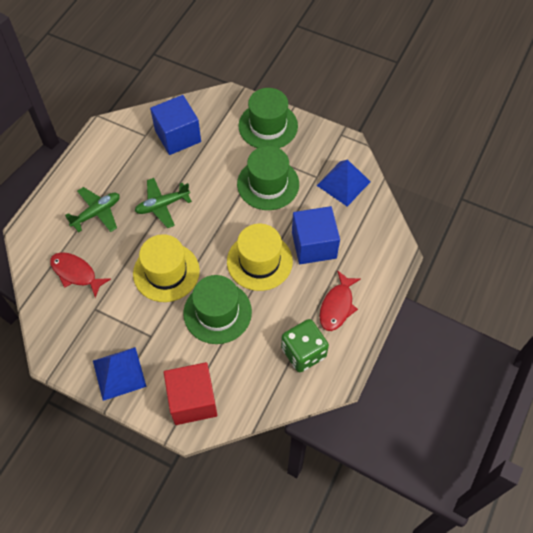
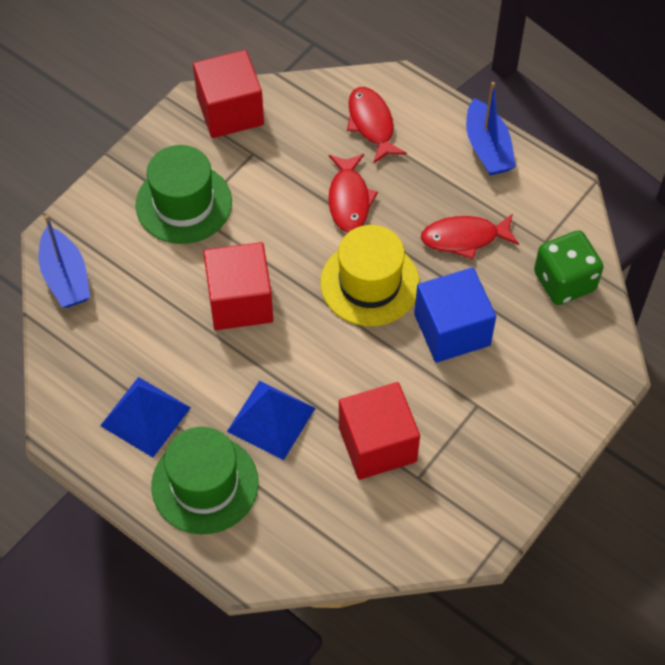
blue boat: none = 0 -> [39,215,90,307] [466,82,516,175] = 2
blue cube: [150,95,201,155] [292,206,340,264] = 2 -> [414,267,496,363] = 1
green hat: [183,275,252,344] [237,146,299,210] [238,88,298,148] = 3 -> [136,145,232,244] [151,427,259,535] = 2
green plane: [65,187,120,232] [135,178,192,228] = 2 -> none = 0
red cube: [164,362,217,425] = 1 -> [193,50,264,138] [203,242,273,330] [339,382,420,480] = 3
red fish: [50,252,111,298] [320,270,361,331] = 2 -> [329,154,378,232] [347,87,407,164] [421,214,519,259] = 3
yellow hat: [133,234,200,302] [227,224,293,291] = 2 -> [320,225,420,326] = 1

